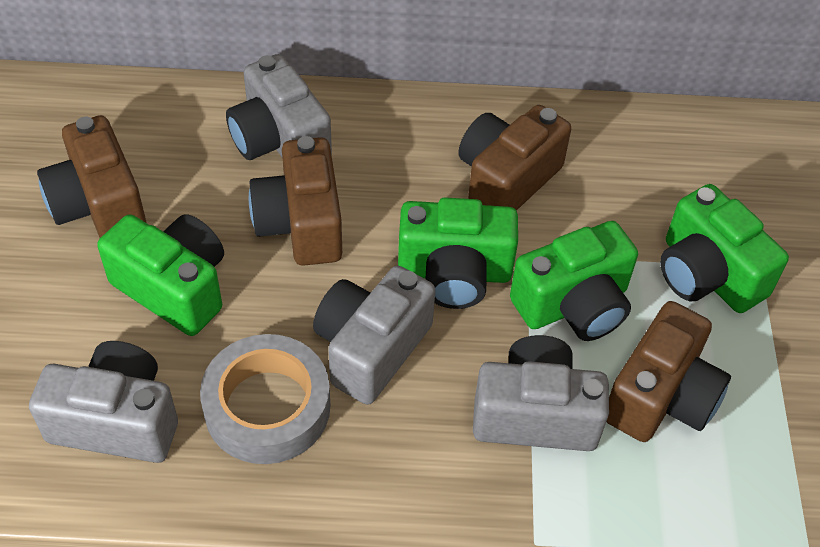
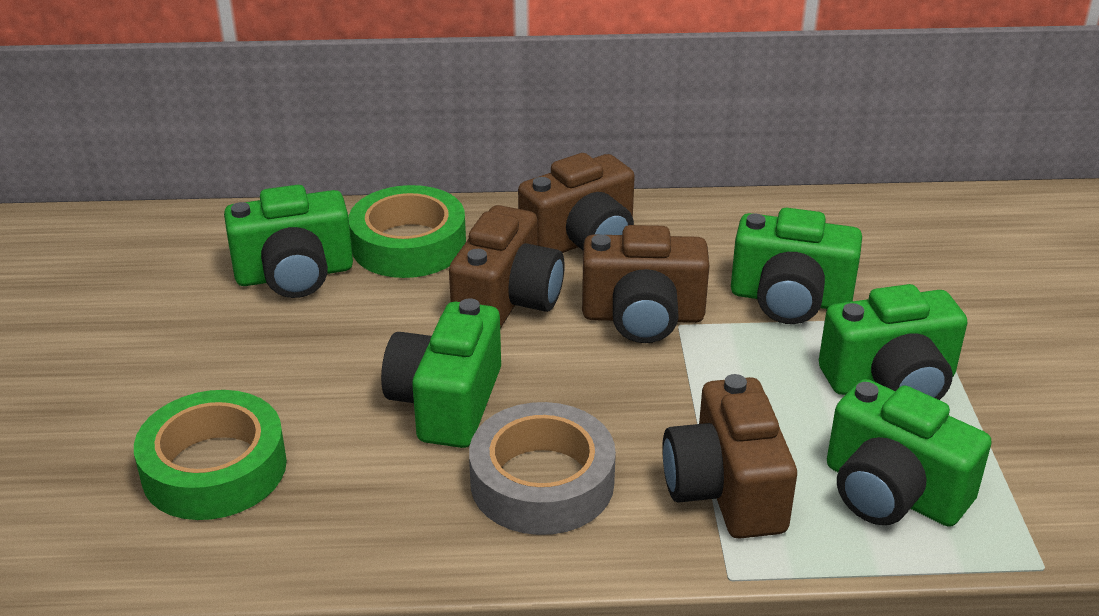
green camera: [97,214,224,336] [398,197,518,309] [510,221,638,341] [660,184,789,313] = 4 -> [224,185,353,298] [381,298,501,448] [731,208,862,324] [819,284,967,400] [827,379,991,527] = 5
green tape: none = 0 -> [134,390,287,520] [349,185,466,278] = 2
grey camera: [29,341,178,463] [226,54,332,160] [313,266,436,405] [473,335,609,451] = 4 -> none = 0

